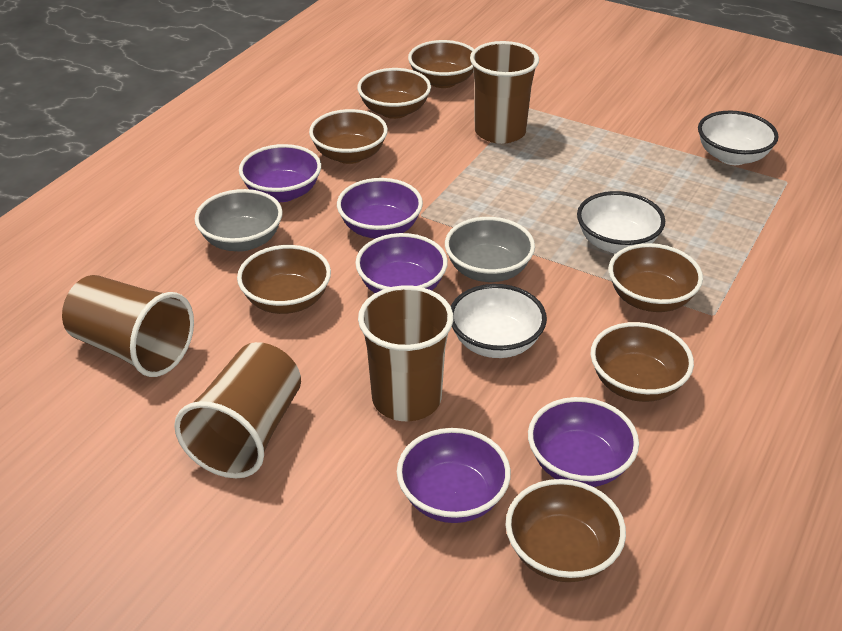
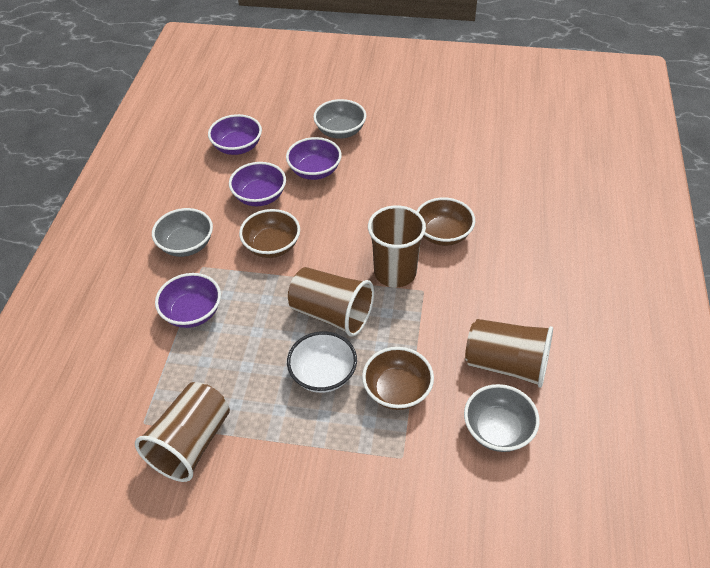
brown bowl: [237,245,331,314] [309,109,388,164] [357,68,431,119] [408,40,474,88] [506,479,626,582] [591,322,694,402] [609,243,703,312] = 7 -> [239,209,300,258] [362,347,434,410] [417,197,475,246] = 3
grey bowl: [194,189,283,252] [445,217,535,282] = 2 -> [152,208,213,257] [313,99,366,139] [464,384,540,452] = 3
purple bowl: [239,144,321,202] [337,178,423,239] [355,233,448,293] [397,428,511,523] [528,397,639,487] = 5 -> [155,273,221,328] [208,114,262,155] [229,162,286,206] [286,137,342,180] = 4
white bowl: [451,284,547,358] [577,191,665,254] [698,110,779,165] = 3 -> [287,331,357,393] = 1

